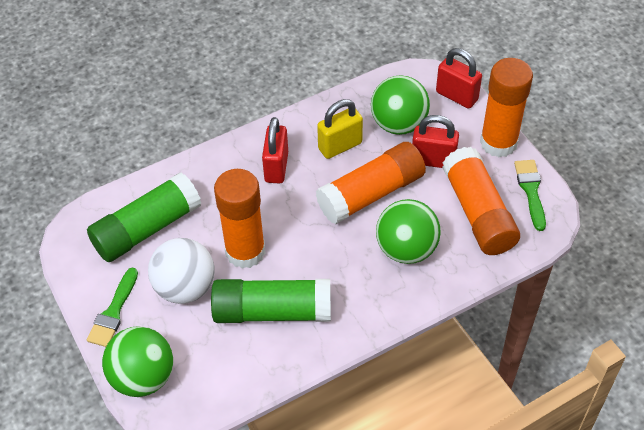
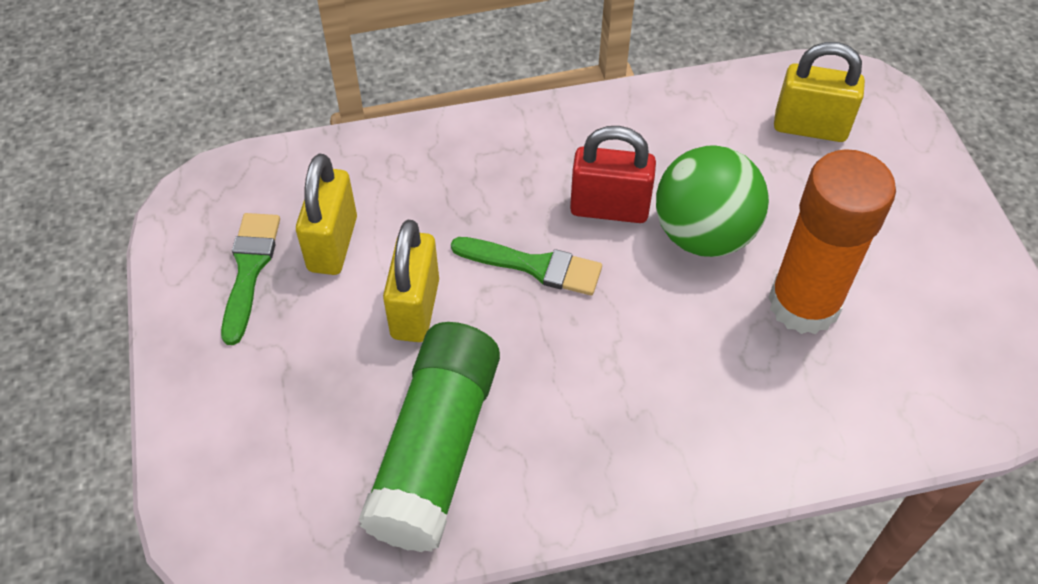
green ball: [102,326,173,397] [371,75,430,135] [376,199,441,264] = 3 -> [656,145,769,257] = 1
green glue stick: [87,172,201,262] [211,279,331,323] = 2 -> [359,322,500,552] = 1
orange glue stick: [214,169,266,269] [316,142,426,225] [442,147,520,255] [480,58,533,158] = 4 -> [768,149,896,334] = 1
red padlock: [262,117,288,184] [412,115,459,168] [436,48,482,109] = 3 -> [570,126,656,223] = 1
white ball: [148,238,215,304] = 1 -> none = 0
yellow padlock: [317,99,363,159] = 1 -> [296,154,357,275] [383,220,439,342] [774,42,865,142] = 3

